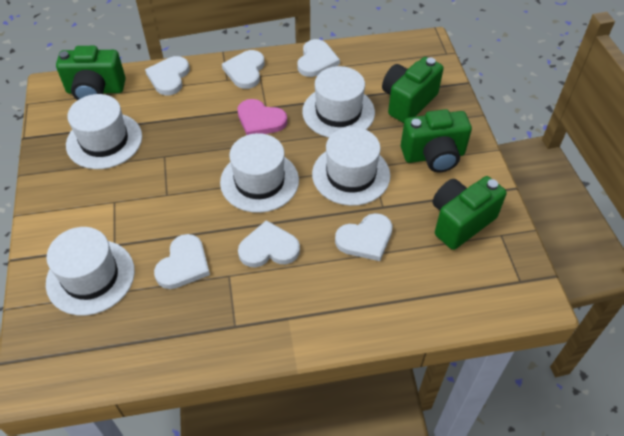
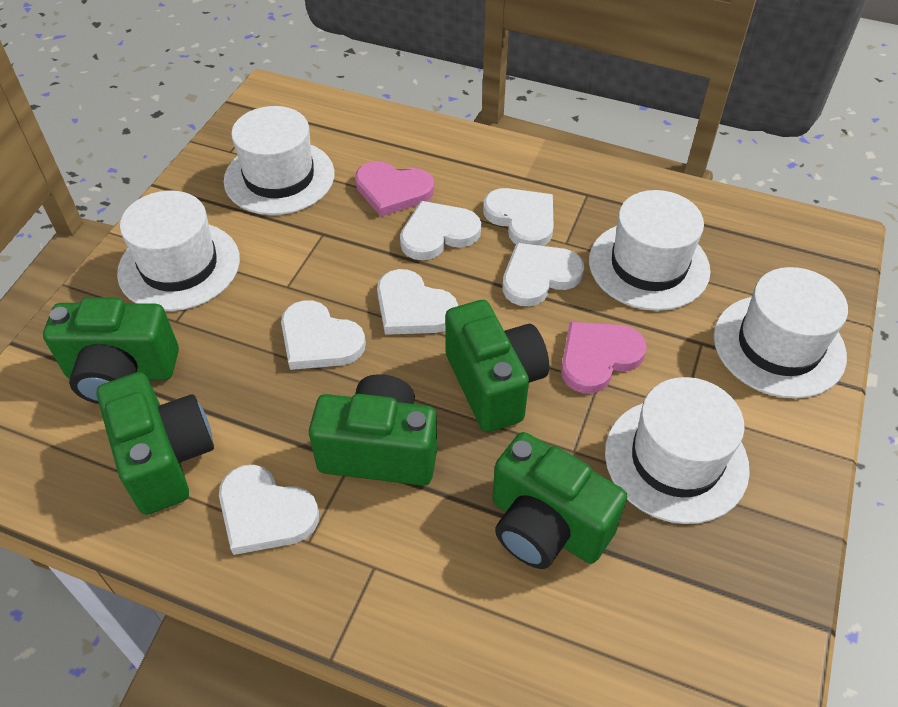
green camera: [56,46,126,100] [382,57,444,123] [401,109,472,172] [432,176,507,250] = 4 -> [43,297,179,404] [97,372,214,515] [309,374,437,486] [445,300,549,432] [492,432,627,569] = 5
pink heart: [238,99,287,135] = 1 -> [355,161,434,217] [561,322,647,393] = 2

